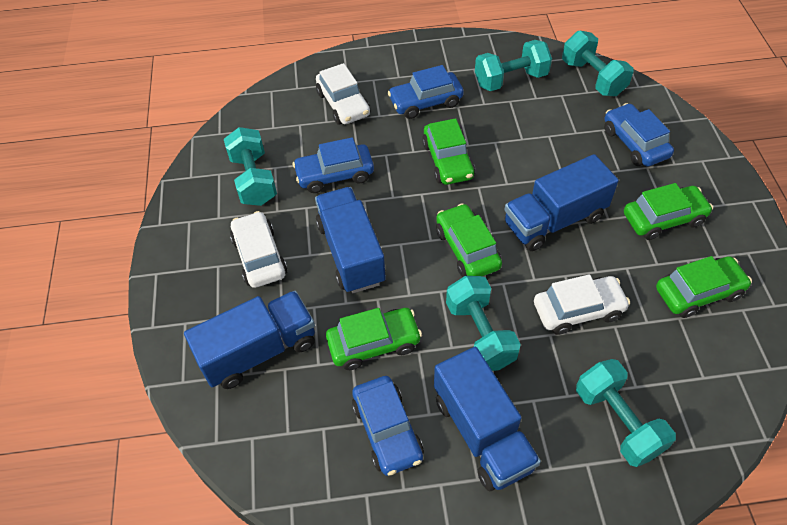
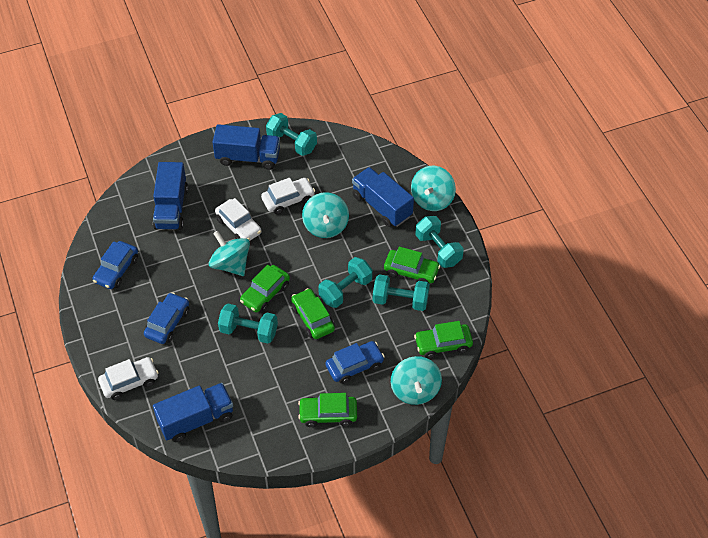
blue car: [293,137,374,193] [352,376,424,476] [388,65,464,119] [604,103,674,167] = 4 -> [93,241,138,289] [144,292,189,344] [325,341,385,384] = 3
turquoise spinning top: none = 0 -> [209,231,250,276] [302,192,349,238] [391,356,442,405] [411,166,456,211] = 4

